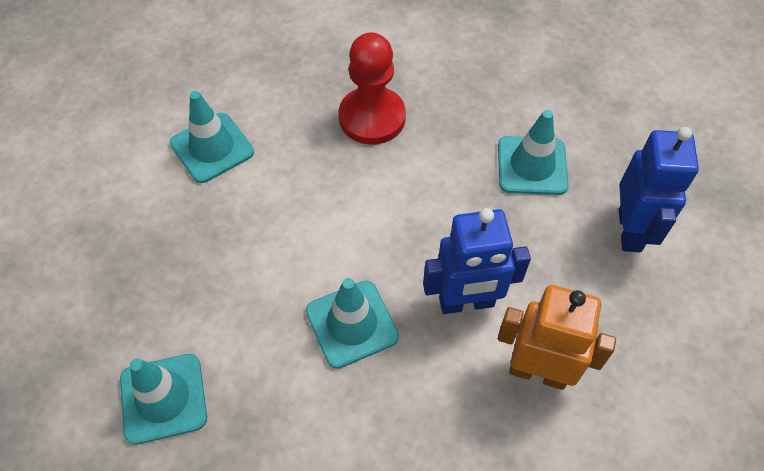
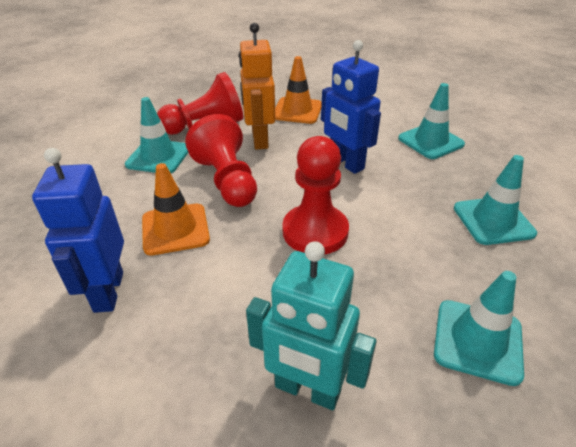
orange traffic cone: none = 0 -> [142,163,210,256] [275,56,322,124] = 2
red pawn: [339,32,406,145] = 1 -> [157,72,243,135] [185,114,257,207] [282,136,349,255] = 3
turquoise robot: none = 0 -> [246,241,376,410] = 1

